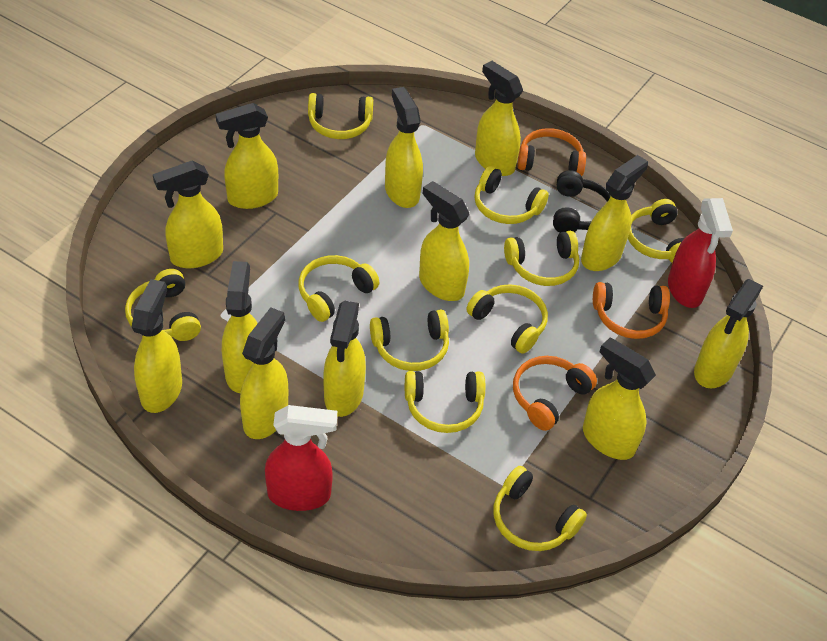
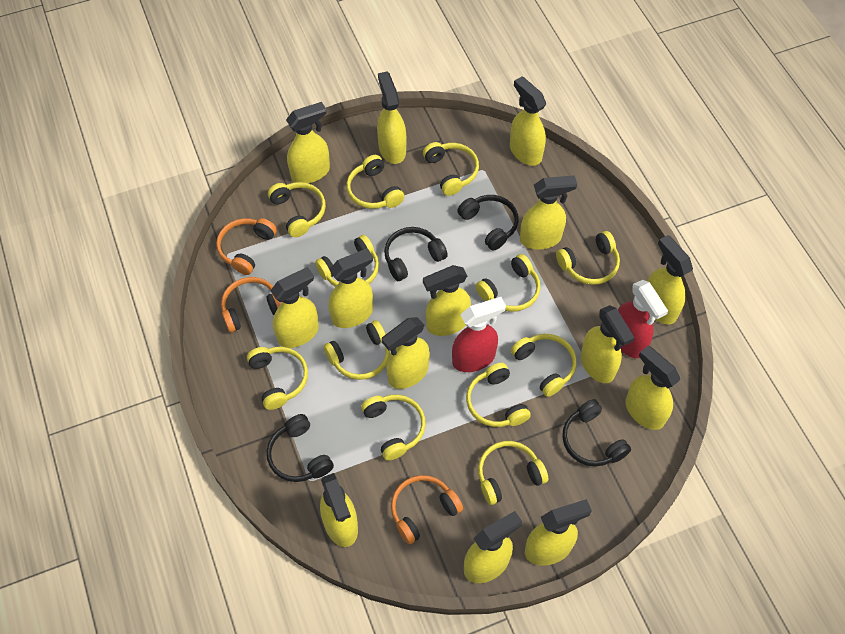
black headphones: [553,170,610,232] = 1 -> [267,414,334,482] [384,227,448,281] [457,195,519,251] [562,399,631,466] = 4
yellow headphones: [125,269,201,341] [298,255,379,322] [308,93,373,139] [370,310,449,371] [405,371,485,433] [466,284,548,354] [474,166,549,224] [494,466,587,551] [504,231,579,286] [628,199,685,263] = 10 -> [247,347,308,410] [268,182,326,237] [315,235,379,287] [324,320,390,380] [346,155,404,209] [361,395,426,461] [423,142,479,196] [466,363,531,427] [476,254,540,312] [478,441,548,505] [511,334,577,397] [556,231,620,285] = 12
yellow spray bottle: [131,279,182,413] [153,161,223,268] [216,103,278,209] [222,261,258,393] [240,307,288,439] [324,301,366,417] [385,87,423,208] [419,181,469,301] [475,61,523,176] [581,155,648,271] [583,337,656,460] [694,279,763,388] = 12 -> [270,267,319,348] [286,102,330,183] [320,473,358,547] [329,248,373,328] [377,71,406,164] [382,317,430,389] [423,265,471,336] [464,511,522,583] [510,76,546,166] [520,175,577,250] [525,499,592,566] [581,305,635,383] [625,346,680,430] [648,235,693,324] = 14

